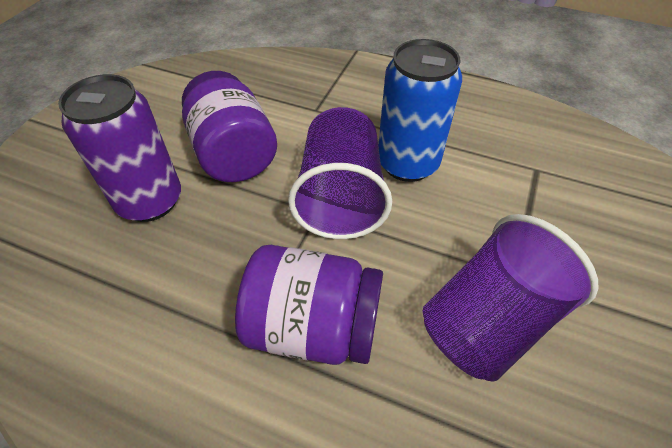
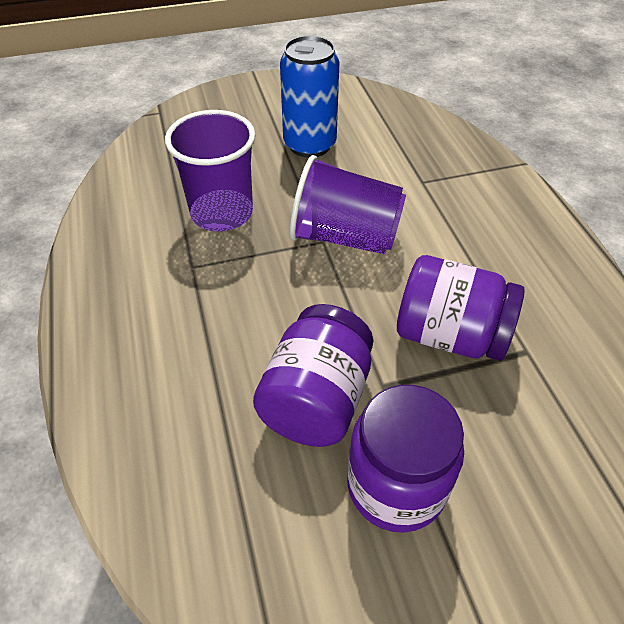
purple can: [58,74,181,222] = 1 -> none = 0
purple jar: [182,71,277,182] [235,245,383,365] = 2 -> [253,304,373,447] [347,385,464,533] [397,255,524,361] = 3

